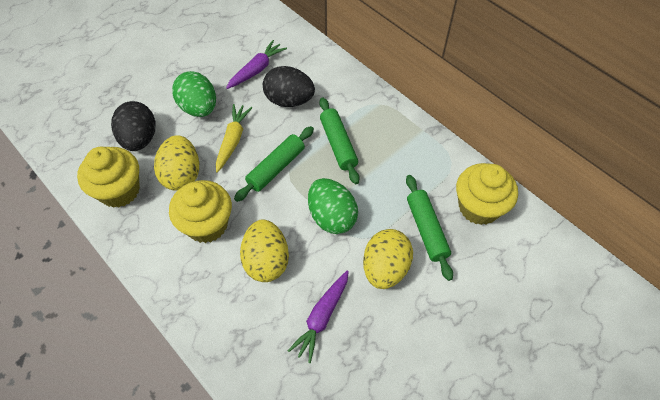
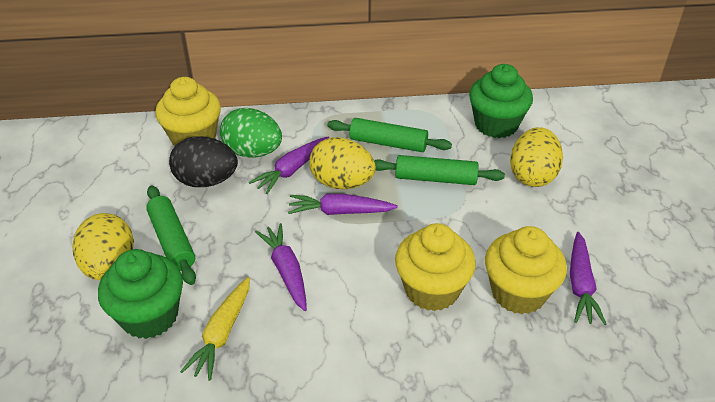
black egg: [111,101,155,151] [263,66,315,107] = 2 -> [169,136,238,187] = 1
green cupcake: none = 0 -> [98,249,183,339] [469,64,533,138] = 2
green egg: [172,71,216,117] [308,178,358,234] = 2 -> [220,108,282,157] = 1
purple carrot: [226,40,287,89] [288,271,349,363] = 2 -> [249,137,329,194] [255,223,307,311] [288,194,398,215] [570,232,606,325] = 4

